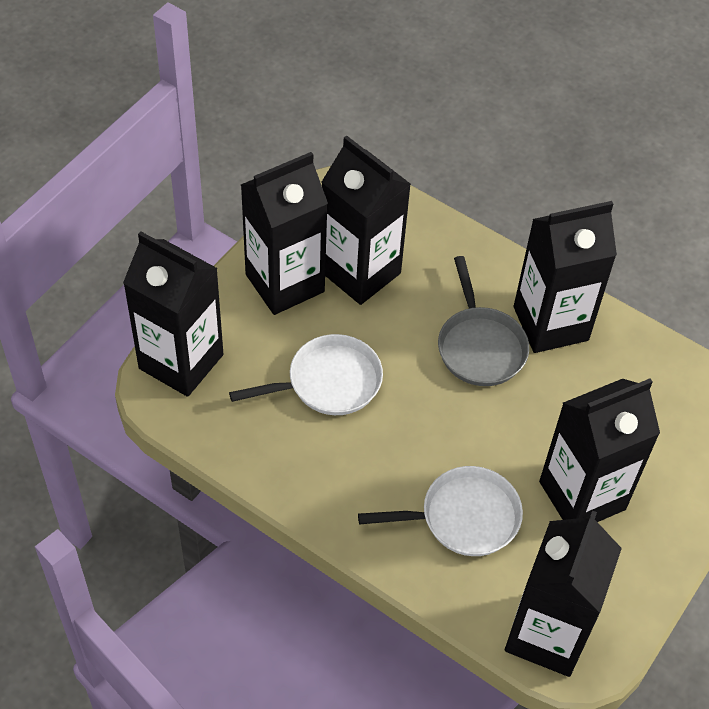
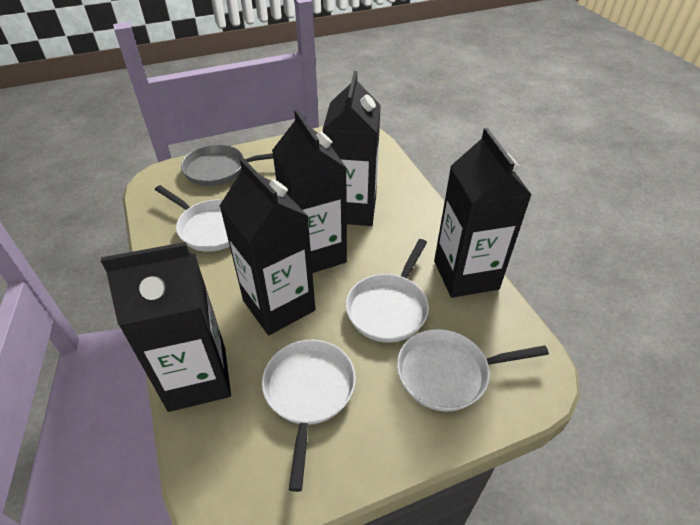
black carton: [123,231,223,397] [241,152,328,315] [322,135,411,305] [505,510,622,677] [514,201,617,353] [539,378,660,522] = 6 -> [101,242,231,412] [220,158,315,335] [272,109,347,273] [323,71,381,226] [434,128,532,298] = 5
white pan: [229,334,383,415] [358,466,523,556] = 2 -> [155,185,230,252] [262,340,356,492] [346,239,429,342] [397,329,549,411] = 4

